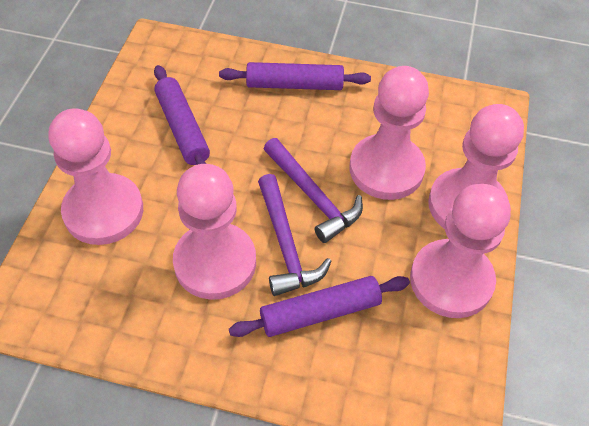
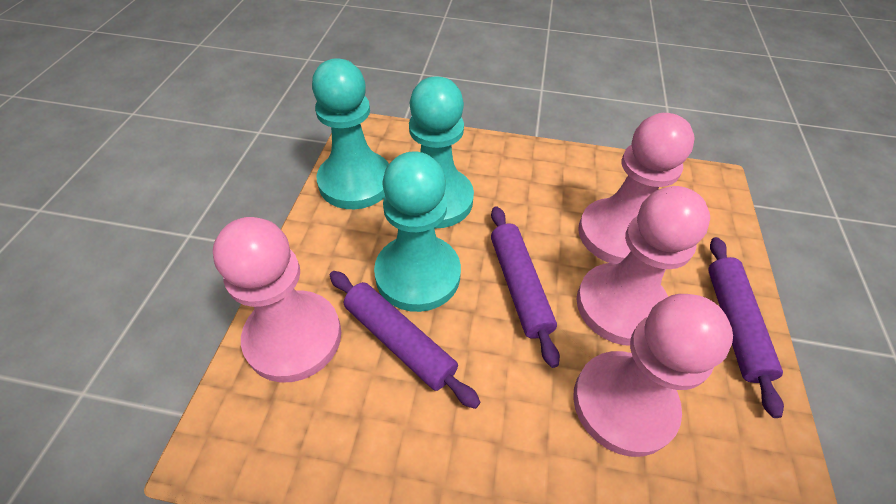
pink pawn: [49,108,143,245] [173,164,256,300] [350,66,429,200] [410,184,511,318] [428,104,524,229] = 5 -> [213,217,341,383] [573,294,733,457] [577,186,710,346] [578,113,695,263] = 4
purple hammer: [258,174,332,296] [264,138,363,243] = 2 -> none = 0
turquoise pawn: none = 0 -> [312,58,389,209] [374,151,461,312] [409,76,474,228] = 3

